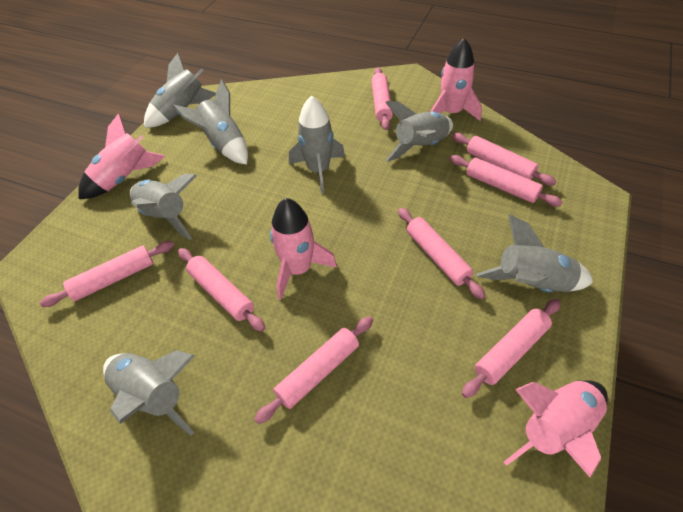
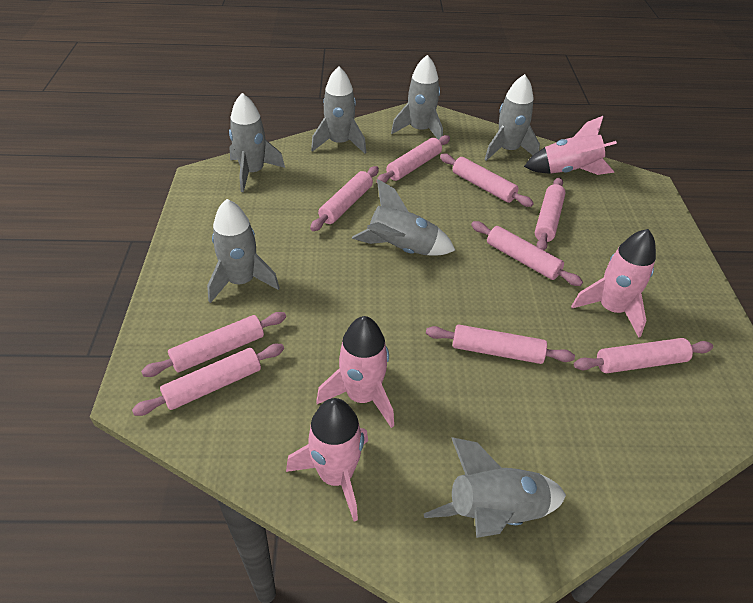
pink rolling pin: [40,241,174,307] [178,248,265,332] [254,316,373,424] [371,67,393,130] [398,208,486,299] [450,155,563,206] [452,133,556,185] [462,299,561,398] = 8 -> [132,344,284,416] [141,312,286,377] [310,166,379,231] [376,135,450,183] [426,324,575,364] [440,154,534,207] [471,221,583,286] [535,177,566,250] [574,338,713,373] = 9

